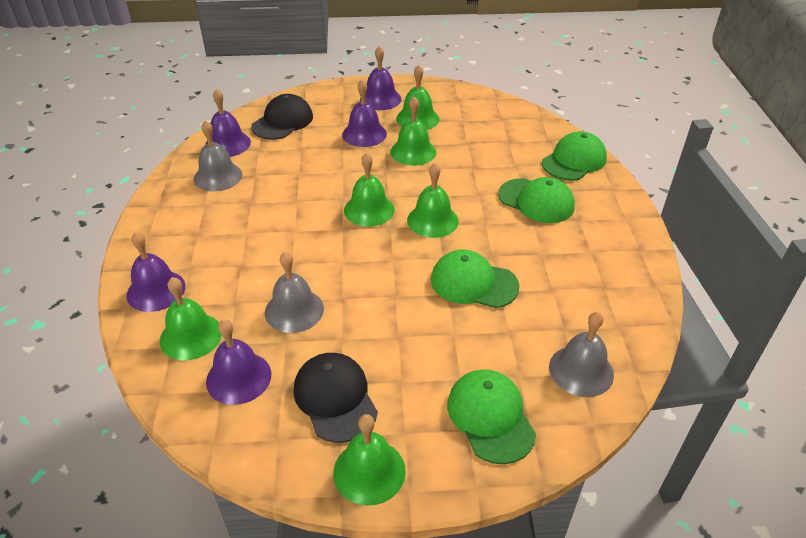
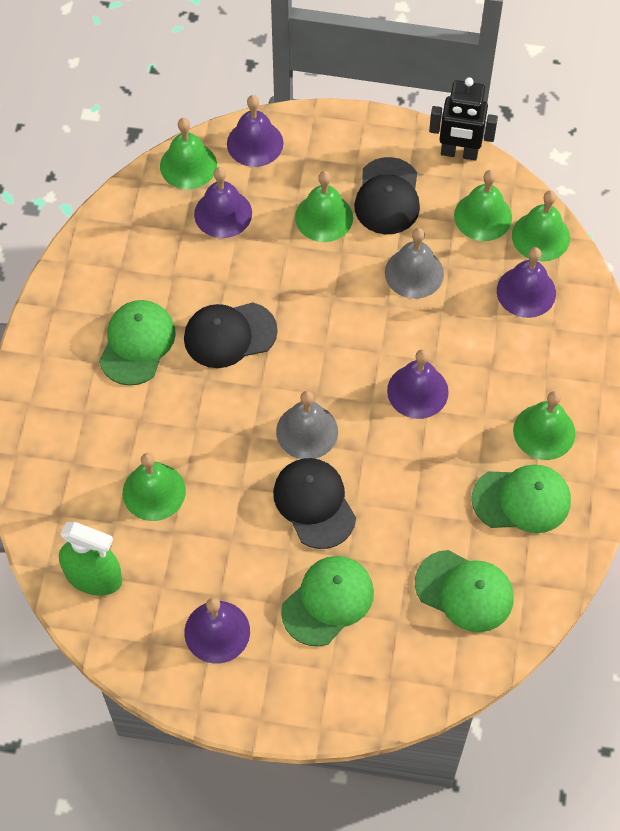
black cap: [251,94,313,140] [293,353,378,443] = 2 -> [184,302,278,368] [273,458,356,549] [354,157,420,234] = 3
black robot: none = 0 -> [429,77,498,161] = 1
green spray bottle: none = 0 -> [59,522,122,596] = 1
grey bell: [194,120,242,192] [265,251,324,333] [549,312,614,397] = 3 -> [276,391,338,459] [385,228,444,299] = 2

